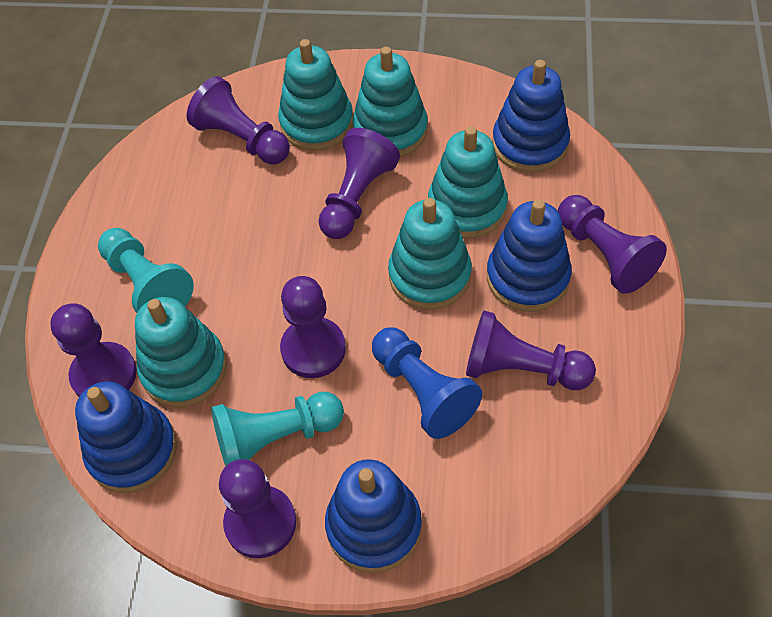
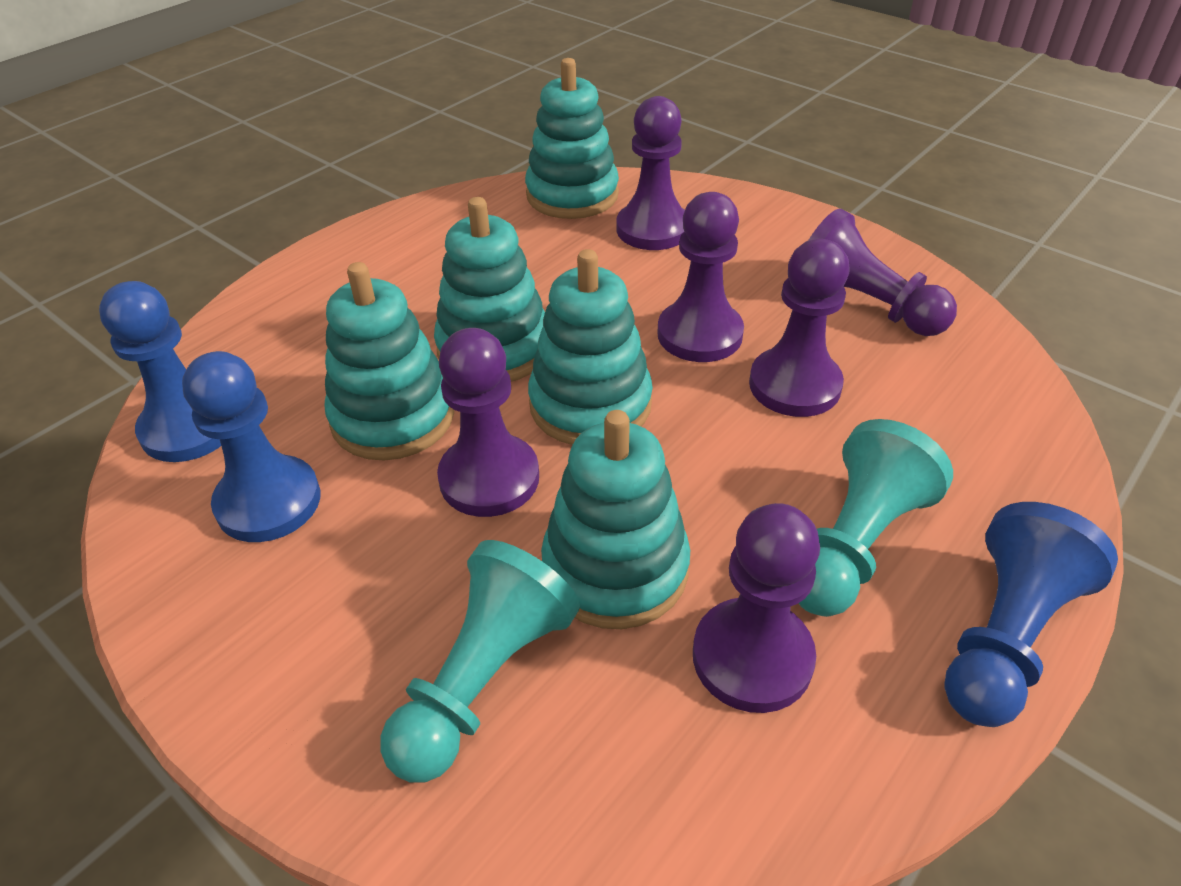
blue pawn: [372,328,482,439] = 1 -> [99,281,221,462] [182,351,320,542] [944,502,1118,727] = 3
blue stacking toy: [75,381,177,493] [325,459,422,573] [487,199,572,312] [492,60,570,173] = 4 -> none = 0
purple pawn: [50,303,137,397] [187,76,290,164] [219,459,296,558] [280,276,346,378] [319,128,400,239] [466,311,596,390] [558,195,667,294] = 7 -> [437,328,539,517] [616,96,685,250] [657,192,744,362] [693,503,820,713] [749,239,850,417] [809,209,957,336] = 6

